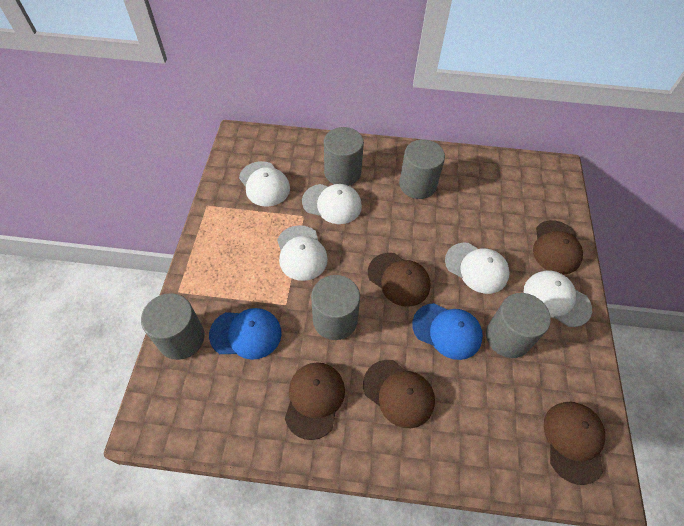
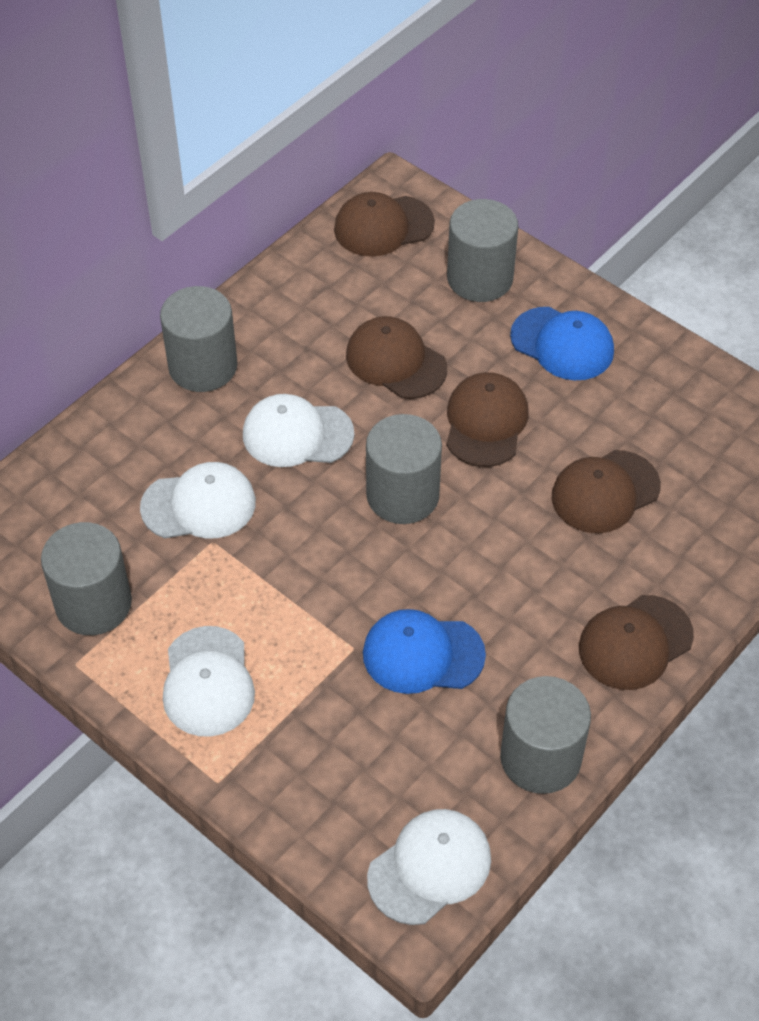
white cap: [239,161,290,207] [277,225,328,281] [302,184,362,224] [445,243,510,294] [524,270,592,327] = 5 -> [140,462,256,539] [163,626,255,737] [243,394,354,467] [367,809,491,925] = 4

